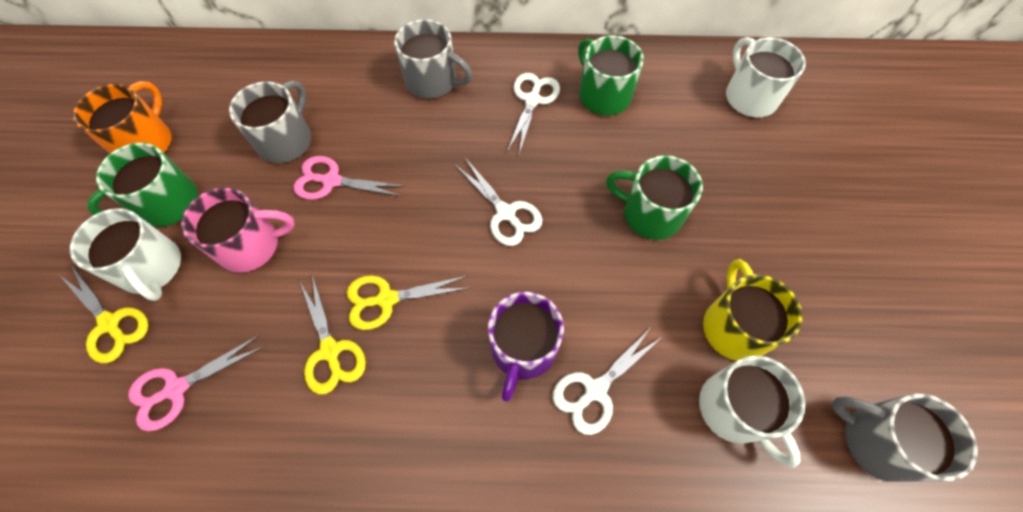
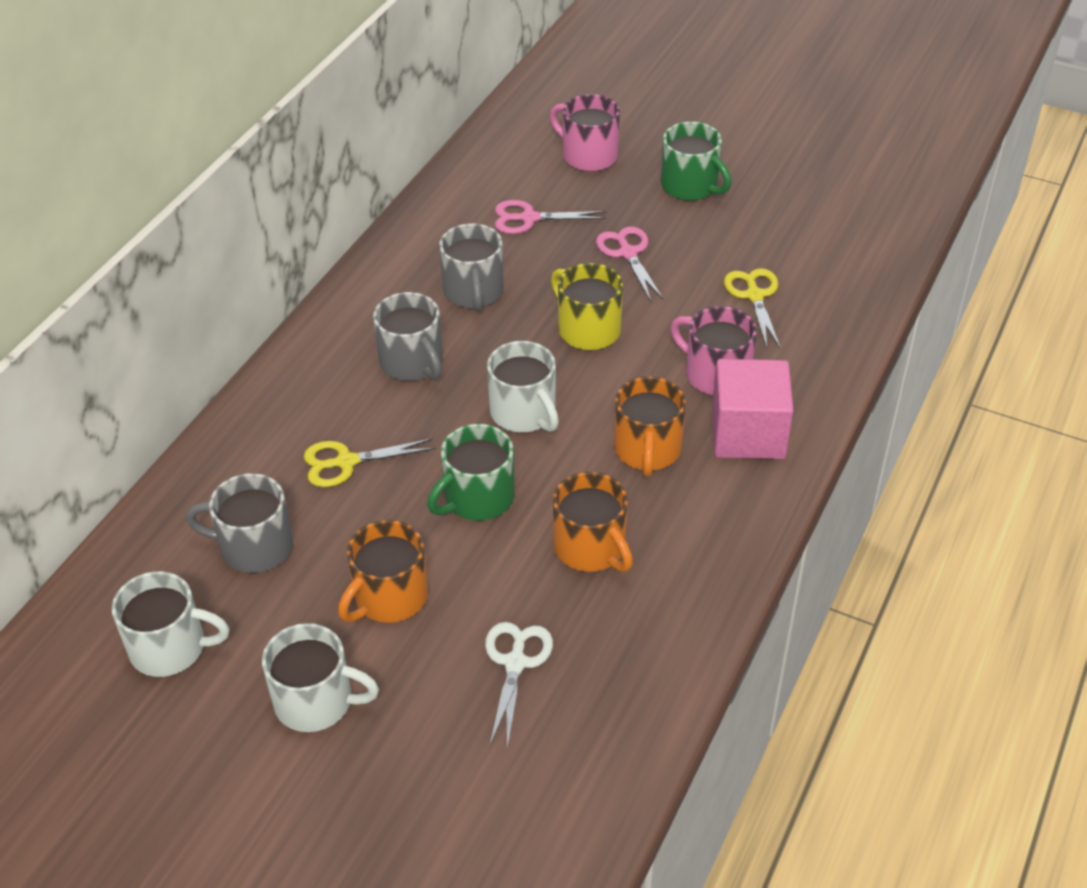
green mug: [87,143,198,227] [578,35,644,115] [606,155,703,240] = 3 -> [427,424,515,521] [661,122,732,201] = 2
orange mug: [73,81,171,153] = 1 -> [338,520,428,623] [553,472,633,572] [614,376,686,477] = 3
pink cube: none = 0 -> [712,359,794,459] = 1
pink mug: [181,187,295,273] = 1 -> [549,94,620,172] [670,306,757,395] = 2
purple mug: [488,292,564,402] = 1 -> none = 0
white scissors: [455,158,543,246] [507,73,560,154] [553,326,662,435] = 3 -> [485,622,553,749] = 1
yellow scissors: [60,265,149,363] [299,274,366,395] [347,275,470,330] = 3 -> [303,438,436,487] [724,268,781,349] = 2

